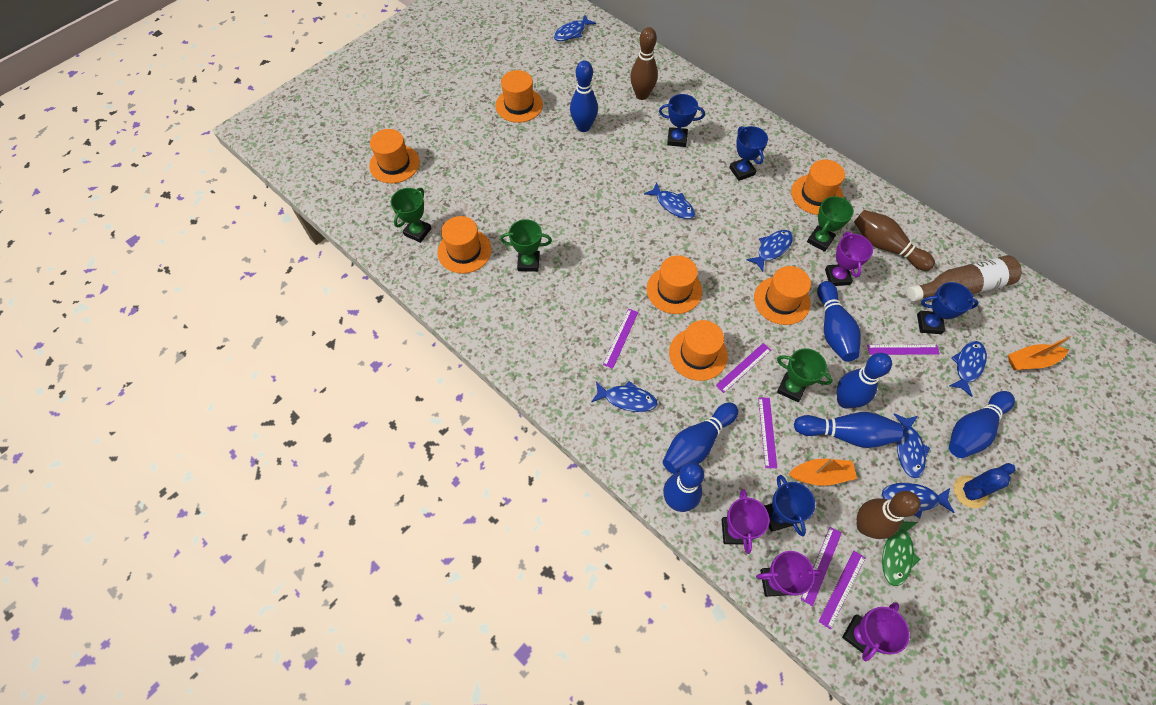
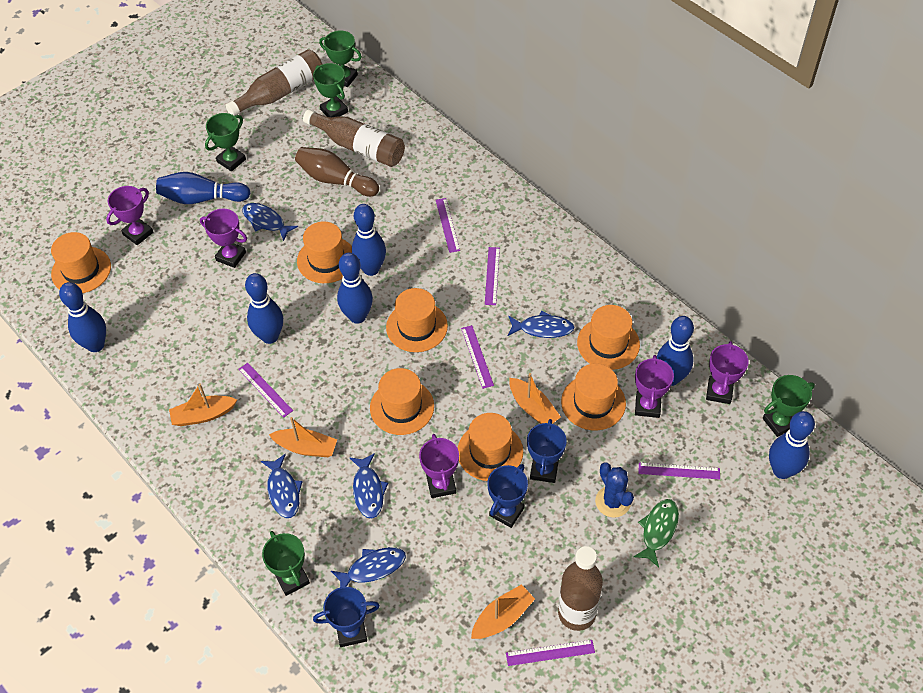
blue fish: [554,15,596,41] [591,381,657,412] [644,182,695,219] [746,230,793,272] [882,483,955,518] [894,413,930,478] [950,341,987,397] = 7 -> [242,203,298,241] [261,454,303,518] [331,547,406,587] [350,453,388,519] [508,311,575,338] = 5
blue trophy: [659,94,705,147] [729,126,768,181] [764,475,815,536] [917,282,979,334] = 4 -> [313,587,380,647] [487,464,528,528] [527,419,567,483] = 3
brown bottle: [907,255,1022,302] = 1 -> [226,49,322,116] [303,109,405,167] [558,546,603,631] = 3
brown bowling pin: [630,27,658,100] [854,210,935,271] [857,491,921,539] = 3 -> [295,147,379,197] = 1
green trophy: [391,188,432,243] [500,219,552,272] [777,348,833,402] [807,196,854,252] = 4 -> [205,113,246,172] [262,531,310,596] [313,63,348,117] [319,30,362,87] [763,375,815,437] = 5
orange boat: [788,458,857,486] [1008,336,1071,370] = 2 -> [169,384,237,426] [269,417,337,457] [471,584,535,639] [509,373,561,424] = 4
purple trophy: [721,489,769,554] [756,551,822,597] [825,231,873,286] [842,602,910,661] = 4 -> [106,186,153,245] [200,209,247,268] [419,434,459,498] [635,355,674,418] [706,341,749,404] = 5

